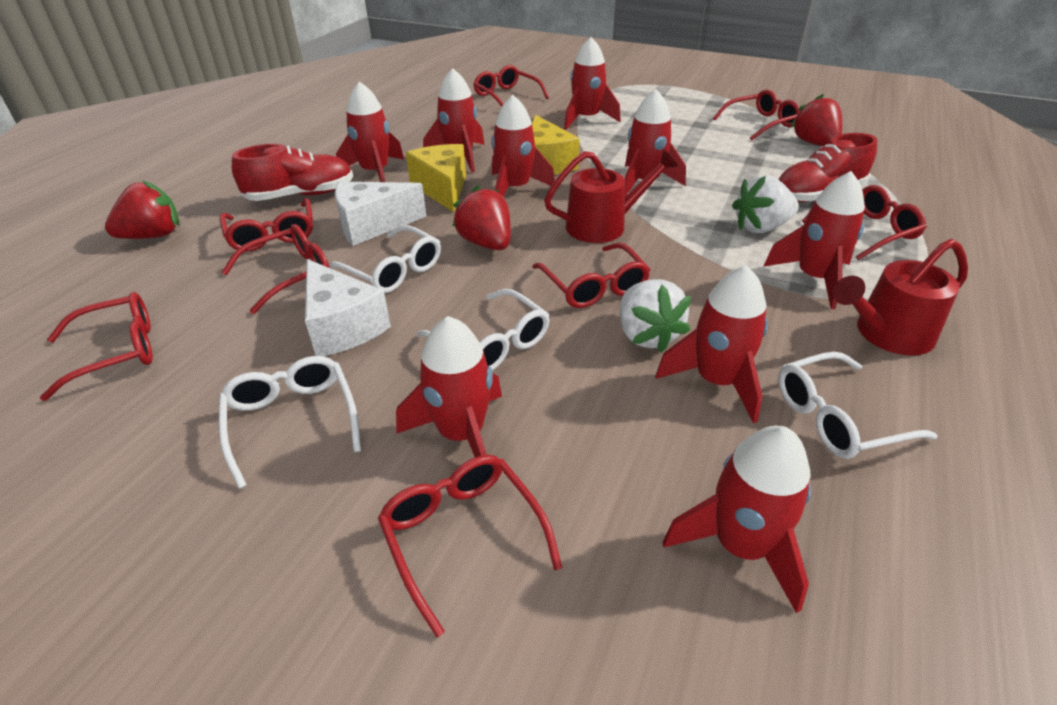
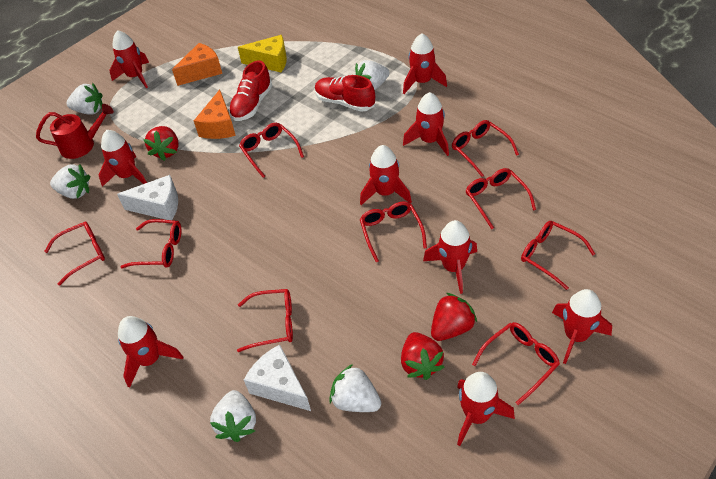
orange cheese: none = 0 -> [172,43,222,86] [194,89,236,139] = 2
red glasses: [40,292,153,401] [220,198,313,252] [221,224,330,314] [378,455,562,637] [473,65,549,107] [532,243,650,308] [713,89,800,141] [802,185,926,260] = 8 -> [44,221,105,286] [121,219,182,268] [237,289,293,352] [239,123,304,178] [360,201,427,262] [452,120,519,177] [465,168,536,229] [472,322,560,405] [521,221,595,290] = 9
red watering can: [544,149,678,243] [833,239,968,356] = 2 -> [36,104,114,159] = 1
white glasses: [219,356,361,489] [329,225,441,293] [417,289,550,371] [778,352,938,459] = 4 -> none = 0
white strawberry: [620,279,691,353] [732,175,799,233] = 2 -> [50,164,90,199] [66,83,103,115] [210,390,256,442] [329,364,381,412] [355,60,390,90] = 5
yellow cheese: [406,144,466,212] [532,115,580,174] = 2 -> [238,35,287,72] = 1

